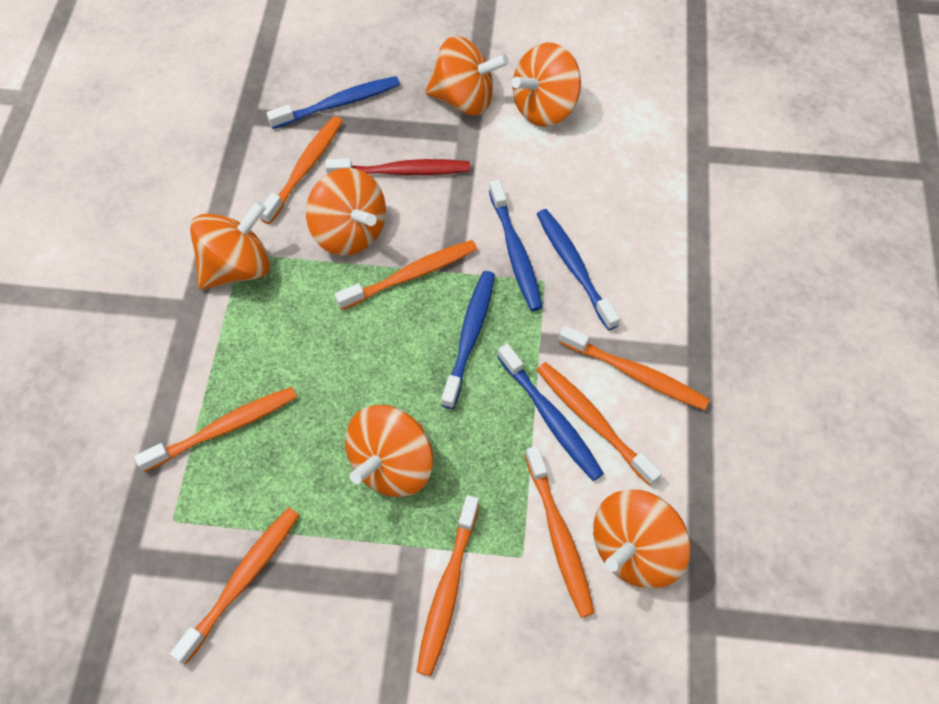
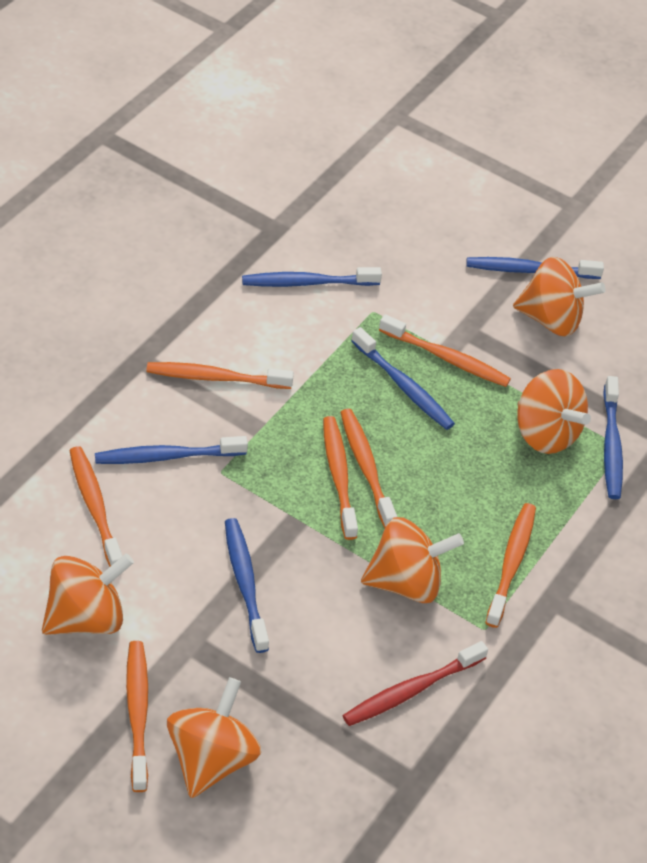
blue toothbrush: [267,76,400,129] [441,271,495,409] [489,180,543,311] [497,343,604,481] [537,209,620,331] = 5 -> [95,436,248,464] [225,518,269,653] [242,267,382,287] [351,327,455,430] [466,257,604,279] [603,376,623,499] = 6
orange spinning top: [190,201,270,290] [306,168,386,256] [345,405,433,497] [425,36,509,116] [512,43,581,127] [593,490,690,588] = 6 -> [42,553,134,635] [167,677,261,798] [361,517,464,603] [513,257,606,336] [517,369,591,454] = 5
orange toothbrush: [134,387,297,472] [170,507,299,665] [260,116,343,224] [335,240,477,310] [416,495,479,676] [525,446,595,618] [537,362,662,486] [559,326,710,410] = 8 -> [69,446,122,567] [126,641,148,792] [146,362,294,389] [323,416,358,540] [340,409,397,528] [379,314,511,387] [485,503,536,628] = 7

